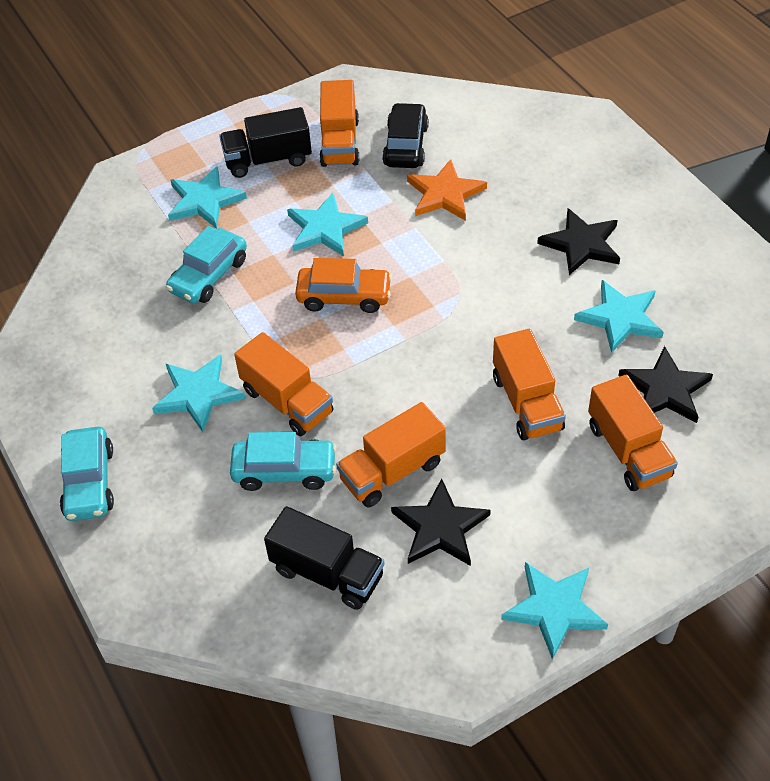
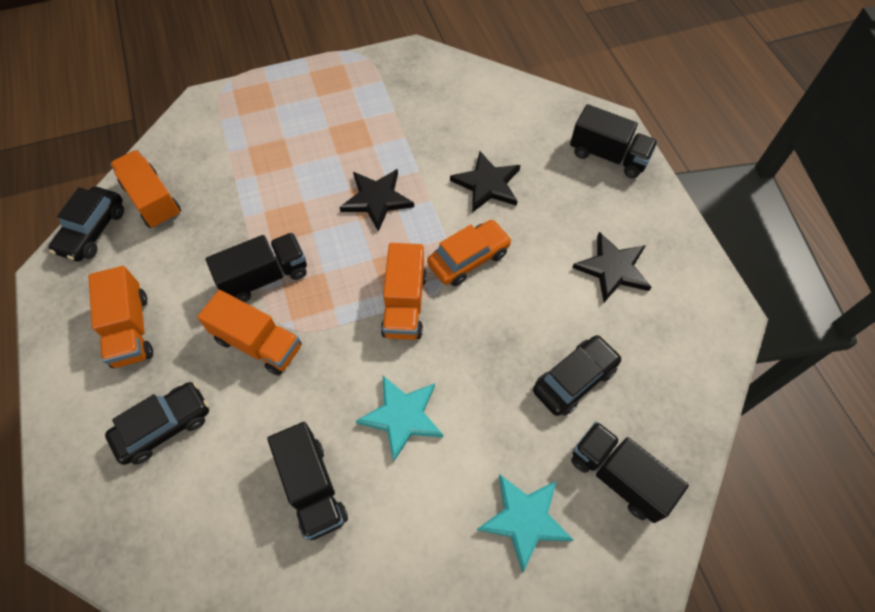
black car: [382,103,429,168] = 1 -> [49,187,124,261] [105,382,209,465] [533,335,622,416] = 3
black truck: [219,107,312,178] [264,506,385,610] = 2 -> [206,233,307,302] [267,422,348,540] [570,104,658,178] [571,421,689,523] = 4
orange star: [407,159,487,221] = 1 -> none = 0
orange truck: [234,332,333,436] [319,80,359,167] [336,402,446,507] [493,329,566,440] [588,374,678,491] = 5 -> [88,266,153,368] [110,150,181,228] [197,290,302,375] [381,243,427,340] = 4
turquoise car: [60,427,114,521] [166,226,247,303] [230,432,337,491] = 3 -> none = 0
turquoise star: [152,354,245,432] [168,166,247,229] [287,193,368,257] [501,562,608,660] [574,280,664,353] = 5 -> [356,376,443,462] [477,474,573,573] = 2

